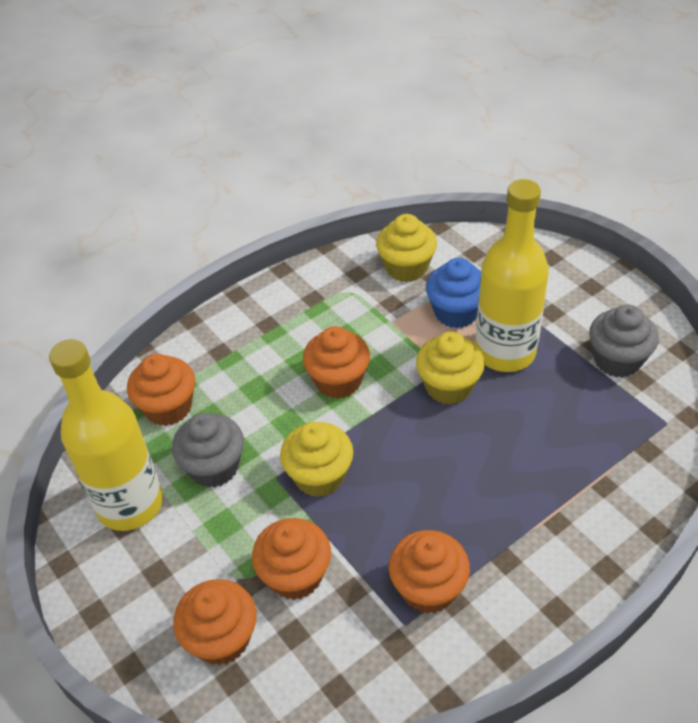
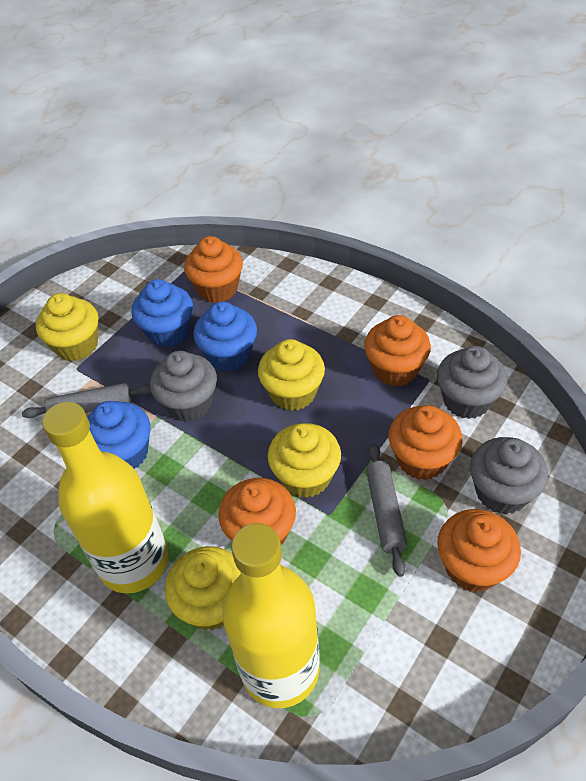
blue cupcake: [426,258,481,328] = 1 -> [87,401,150,469] [131,279,193,347] [193,302,257,371] = 3
grey cupcake: [172,413,244,488] [589,305,659,378] = 2 -> [150,351,217,422] [437,346,507,419] [470,437,548,514] = 3
grey rolling pin: none = 0 -> [22,383,151,418] [366,443,408,577] = 2
yellow cupcake: [280,422,353,497] [376,214,437,282] [416,331,485,405] = 3 -> [36,293,98,361] [165,546,241,631] [258,339,325,411] [268,423,341,498] = 4

